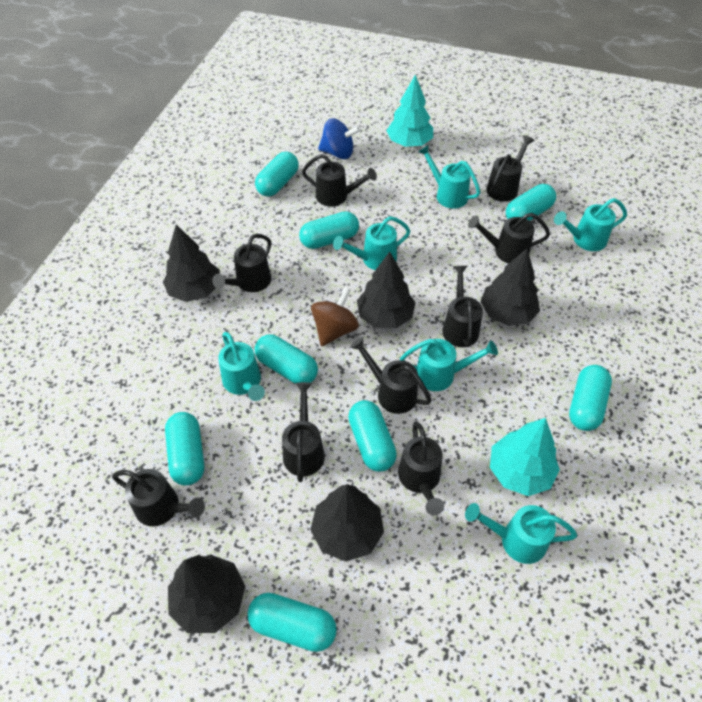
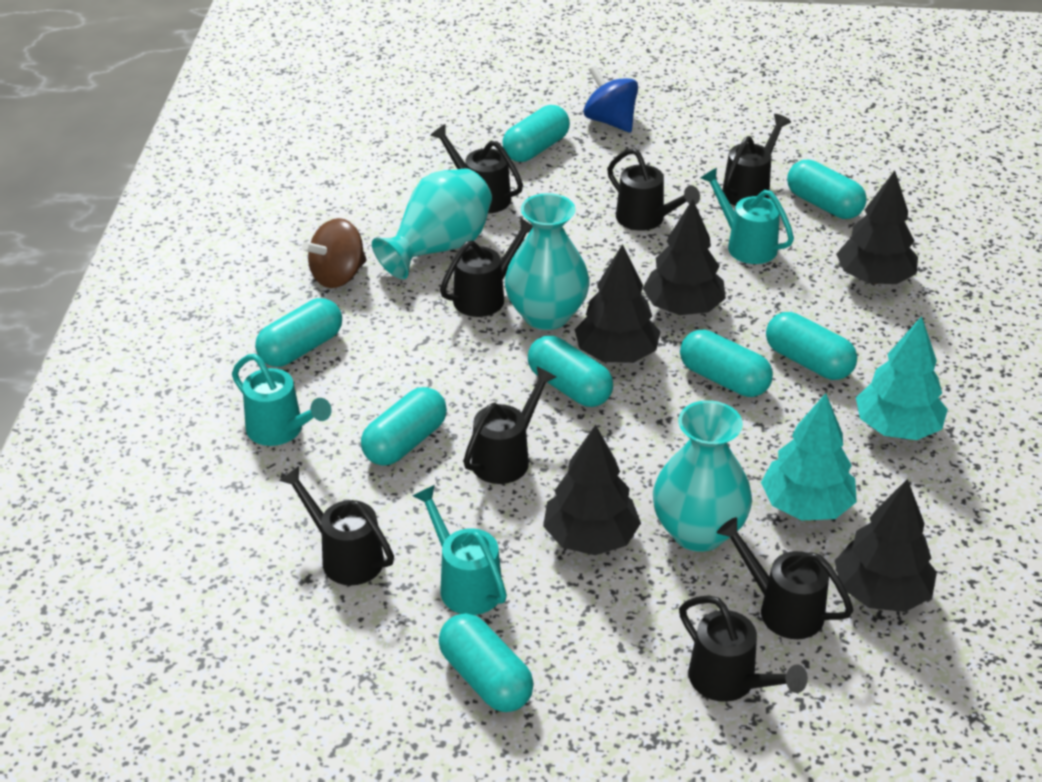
black watering can: [112,469,205,526] [212,234,271,292] [282,382,325,482] [302,154,377,206] [350,337,432,414] [398,422,444,515] [442,266,483,347] [468,213,550,264] [486,135,535,202] = 9 -> [279,466,394,585] [430,124,523,213] [440,218,533,317] [463,367,556,484] [607,148,700,231] [679,595,808,702] [717,517,853,639] [722,114,791,206] = 8
turquoise vase: none = 0 -> [372,168,492,279] [505,193,590,330] [653,400,752,552] = 3
turquoise watering can: [218,332,265,401] [333,216,410,270] [400,339,498,391] [418,145,480,208] [465,503,577,564] [554,198,627,251] = 6 -> [232,354,331,446] [413,485,507,615] [701,168,794,264] = 3

